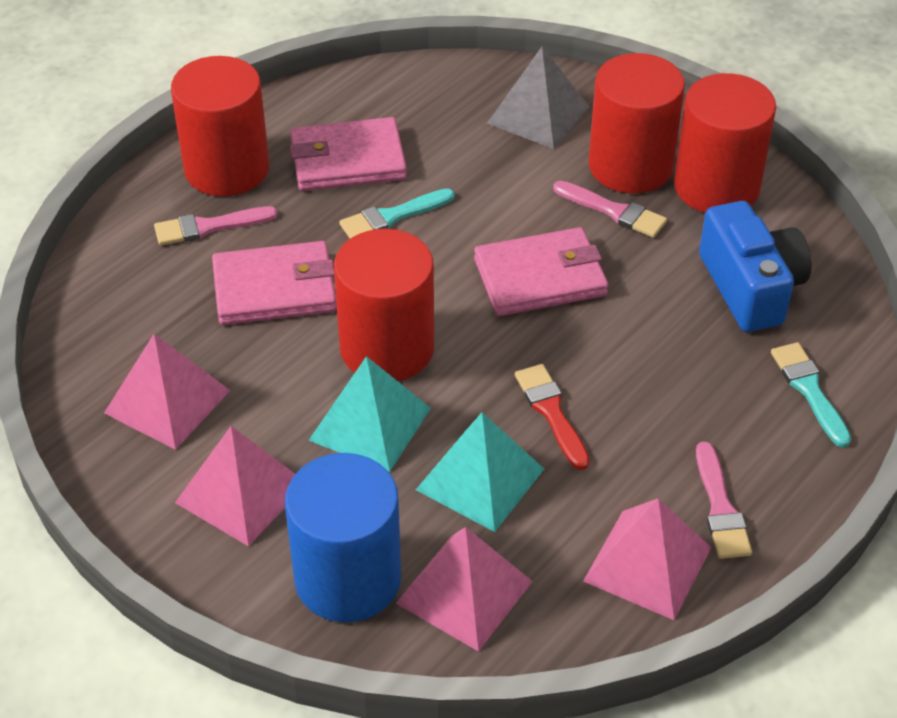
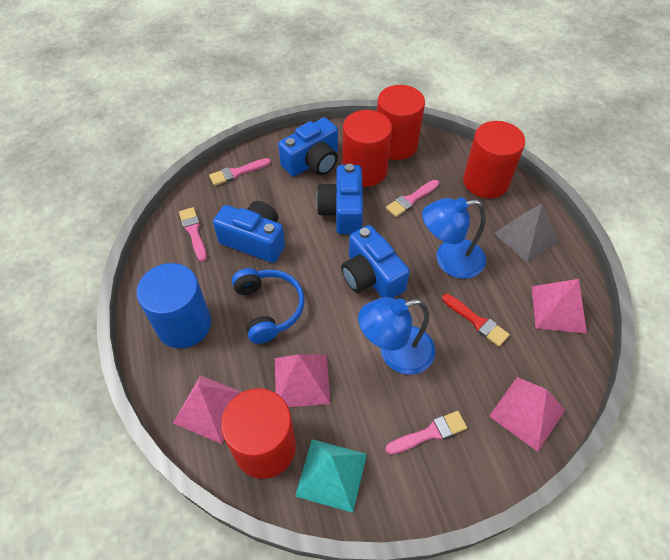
blue camera: [699,201,811,332] = 1 -> [213,201,285,263] [278,117,338,177] [316,164,363,234] [341,225,410,298] = 4
blue headphones: none = 0 -> [232,268,305,344] = 1
blue lamp: none = 0 -> [358,297,435,375] [422,197,486,279] = 2
pink brush: [154,206,278,245] [553,181,667,238] [696,442,752,559] = 3 -> [179,207,207,262] [209,158,271,186] [385,411,467,455] [386,180,439,217] = 4
pink wallet: [212,241,337,325] [290,117,407,191] [474,227,608,316] = 3 -> none = 0
turquoise brush: [339,188,455,239] [771,342,851,447] = 2 -> none = 0
turquoise pyramid: [308,356,431,472] [416,412,544,532] = 2 -> [295,439,367,513] = 1

